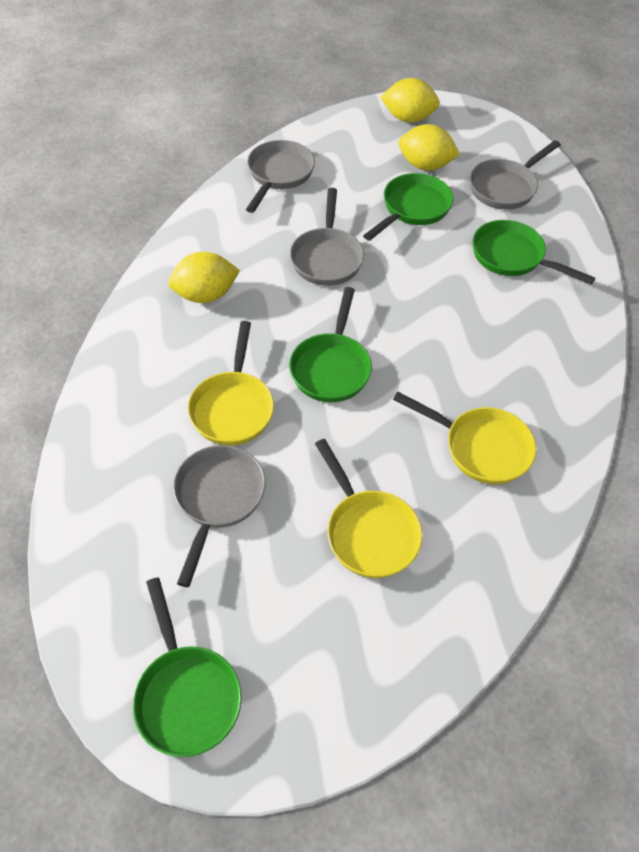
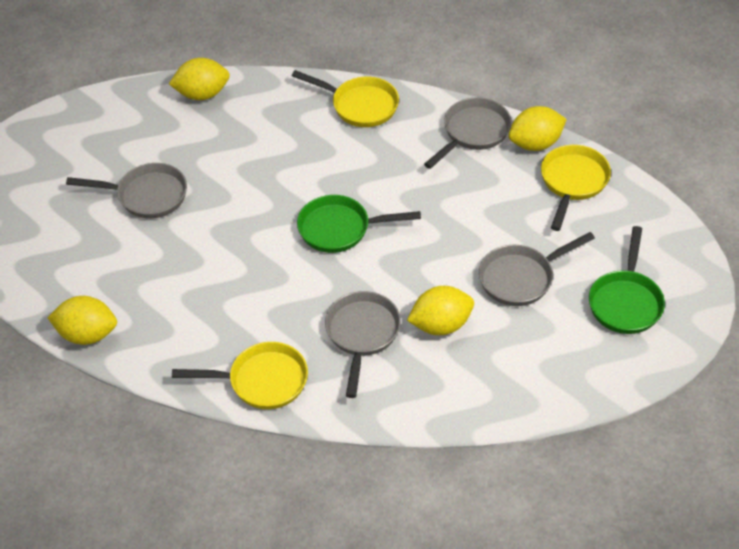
green pan: [133,577,242,757] [289,287,372,402] [363,173,453,241] [472,220,595,285] = 4 -> [297,195,421,253] [589,226,665,334] = 2
yellow lemon: [168,252,240,303] [380,78,440,123] [398,124,460,170] = 3 -> [47,296,117,345] [169,58,230,100] [407,286,474,335] [509,106,567,151] = 4

